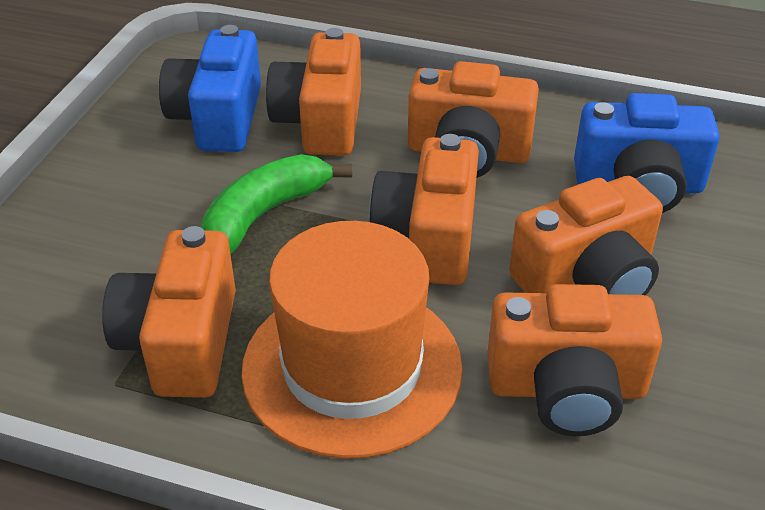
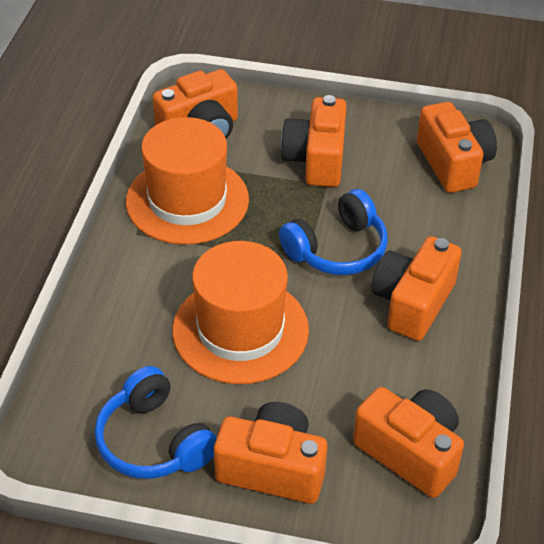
blue camera: [159,25,261,152] [574,93,720,213] = 2 -> none = 0
blue headphones: none = 0 -> [94,366,217,479] [279,189,388,275] = 2
green banana: [201,154,352,254] = 1 -> none = 0
orange hat: [241,221,463,459] = 1 -> [126,117,249,245] [172,241,309,384] = 2

